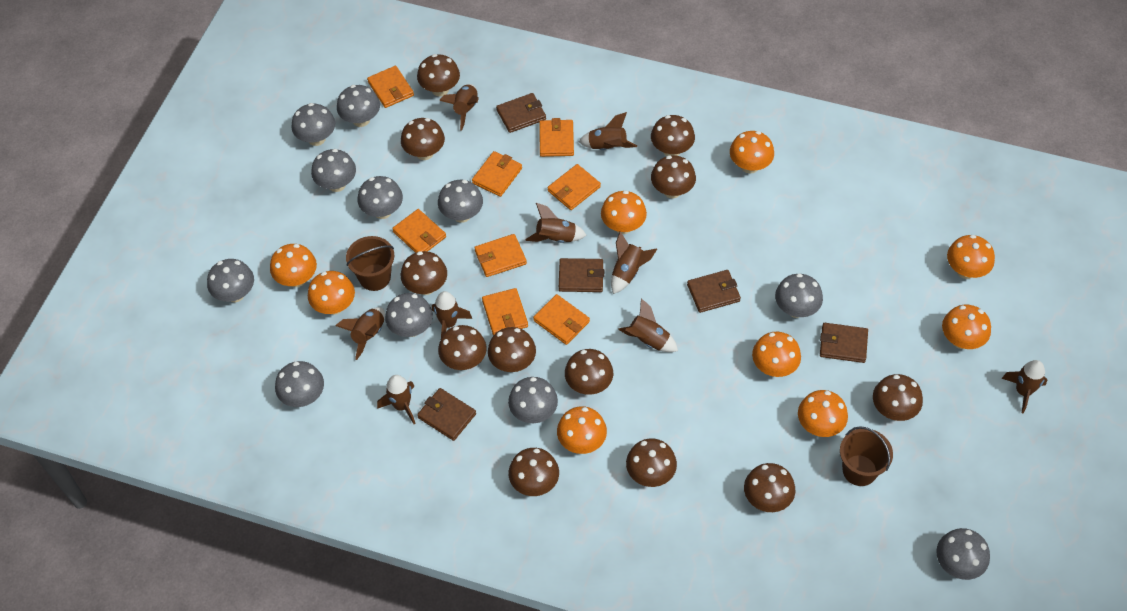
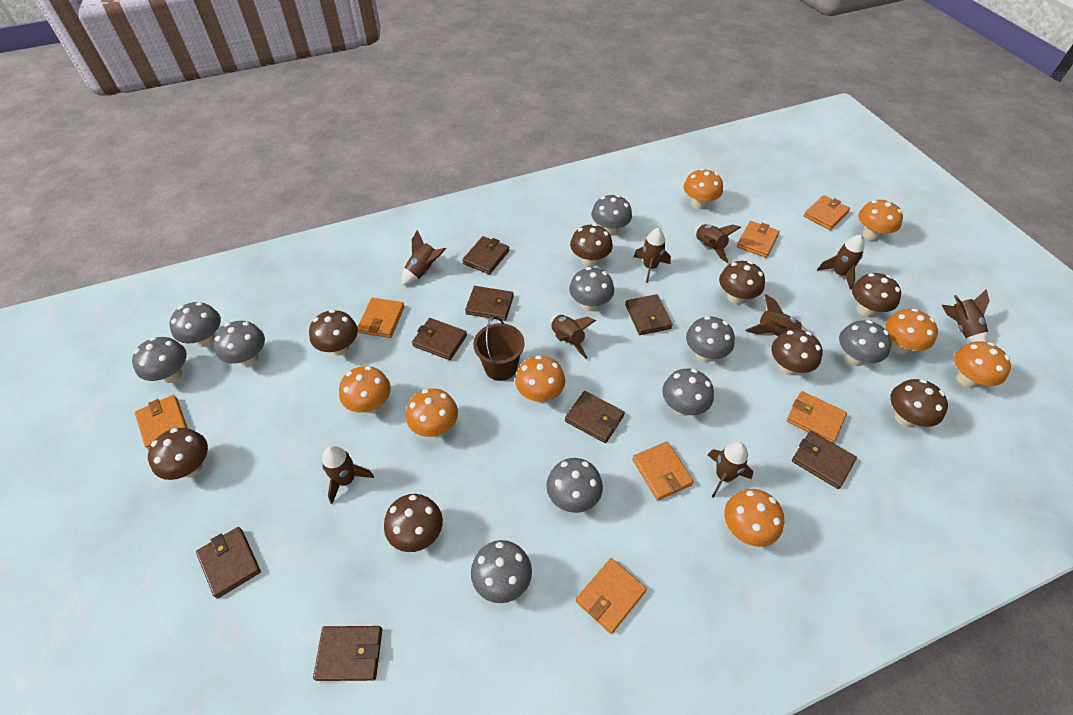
brown bucket: [346,236,394,291] [840,426,893,486] = 2 -> [473,317,525,381] = 1
brown mushroom: [401,118,445,160] [401,251,447,295] [417,54,460,96] [438,325,487,370] [488,327,536,372] [508,448,559,496] [565,349,613,395] [626,439,677,487] [651,115,695,156] [651,155,696,198] [744,463,795,512] [873,374,923,421] = 12 -> [148,428,208,480] [309,309,358,356] [384,494,443,552] [570,224,613,267] [719,261,765,304] [771,329,823,375] [852,273,901,317] [890,379,948,427] = 8
brown wallet: [417,388,476,441] [496,93,546,133] [559,258,604,292] [687,270,741,313] [820,323,868,363] = 5 -> [196,527,261,598] [313,626,382,681] [412,318,467,360] [462,236,509,275] [465,286,514,321] [565,391,625,443] [625,294,673,335] [792,431,857,489] = 8
grey mushroom: [207,259,254,302] [275,361,324,407] [291,103,335,146] [311,149,356,192] [337,85,380,127] [357,176,403,219] [385,293,433,337] [438,180,483,223] [508,377,558,423] [775,273,823,318] [936,528,990,580] = 11 -> [132,337,187,383] [169,302,221,347] [213,321,265,366] [471,540,532,603] [546,458,603,513] [569,267,614,311] [591,195,632,236] [662,369,714,416] [686,316,735,362] [839,320,891,366] = 10
orange mushroom: [270,244,317,287] [308,271,355,315] [557,406,607,454] [601,190,647,234] [730,131,774,174] [752,332,801,377] [798,390,848,437] [942,305,991,349] [947,235,995,279] = 9 -> [339,366,391,413] [406,388,458,437] [515,355,565,403] [684,168,723,209] [724,489,784,547] [858,200,903,241] [885,308,938,354] [954,341,1011,388] = 8
orange wallet: [367,66,414,108] [392,209,446,253] [472,151,522,197] [474,234,527,277] [482,288,528,336] [533,294,590,345] [539,118,574,157] [547,164,601,210] = 8 -> [135,395,188,450] [358,298,404,338] [576,558,647,634] [632,441,694,500] [737,221,780,258] [787,391,847,443] [804,195,850,230] = 7

